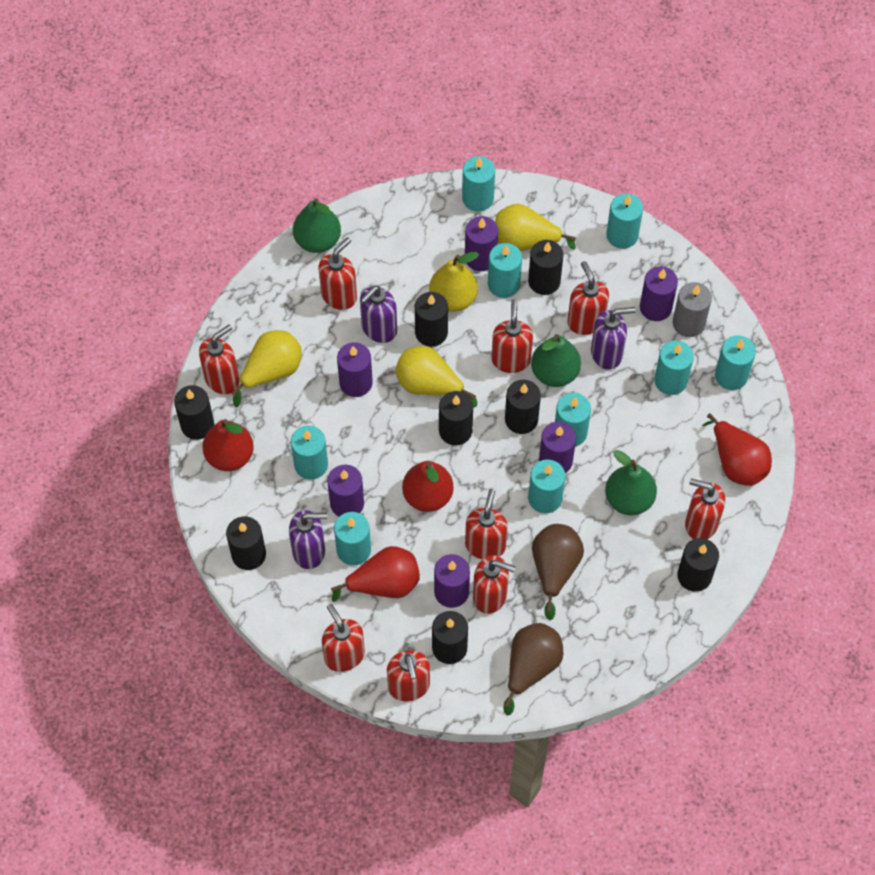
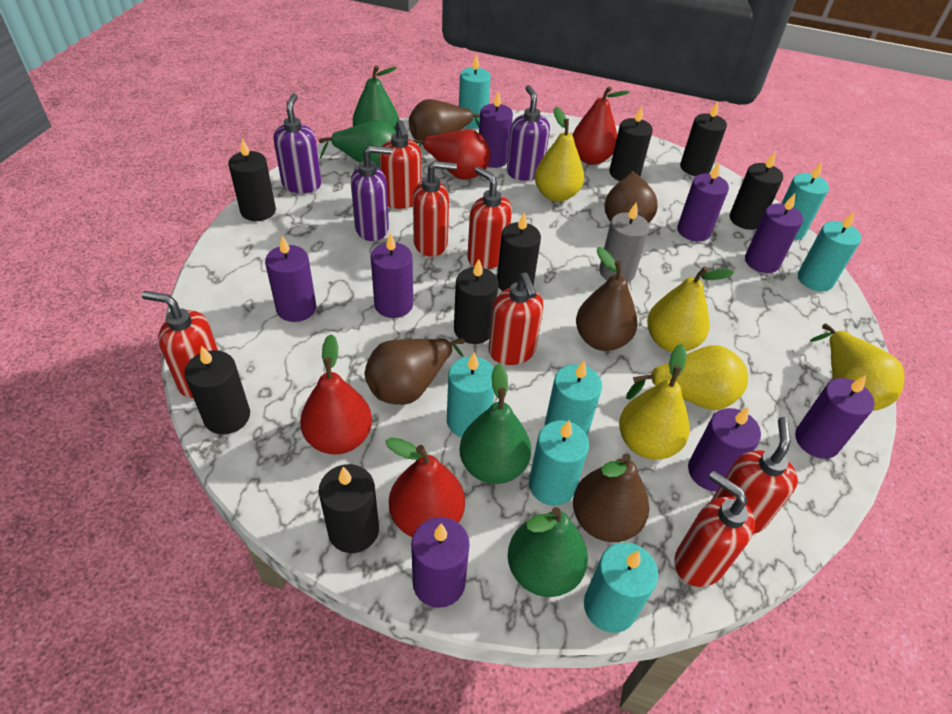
brown pear: [503,623,563,715] [532,524,584,620] = 2 -> [365,338,465,405] [409,99,480,145] [573,453,649,542] [576,247,638,351] [604,171,658,224] = 5
green pear: [293,198,341,253] [531,334,581,387] [605,450,657,515] = 3 -> [319,120,396,169] [353,65,399,131] [459,363,531,484] [508,507,588,597] = 4
purple candle: [327,465,364,517] [337,342,373,397] [434,554,470,608] [465,216,498,271] [539,422,576,473] [640,266,678,321] = 6 -> [265,236,316,322] [371,233,413,318] [411,517,470,608] [479,90,513,168] [677,163,729,242] [688,407,761,491] [745,194,803,273] [795,375,875,459] = 8
red soap dispenser: [199,324,239,394] [319,237,357,310] [322,604,365,672] [387,650,430,701] [465,489,508,559] [473,555,516,614] [491,299,533,373] [567,261,609,335] [685,478,725,539] = 9 -> [142,291,218,399] [379,120,421,209] [413,161,457,257] [467,167,512,269] [488,273,543,365] [674,471,755,587] [711,417,798,534] = 7
turquoise candle: [291,425,328,480] [334,512,371,565] [462,156,495,212] [488,243,522,298] [528,459,565,514] [555,393,591,447] [606,194,643,249] [654,340,694,395] [715,336,756,390] = 9 -> [447,352,494,438] [459,54,491,129] [529,420,589,506] [545,361,602,436] [584,543,658,633] [781,162,829,240] [798,212,861,292] = 7
yellow pear: [231,330,302,407] [395,346,477,408] [429,252,479,312] [495,204,576,251] = 4 -> [534,107,584,202] [619,344,690,460] [626,345,748,410] [647,266,734,352] [810,323,904,411] = 5

